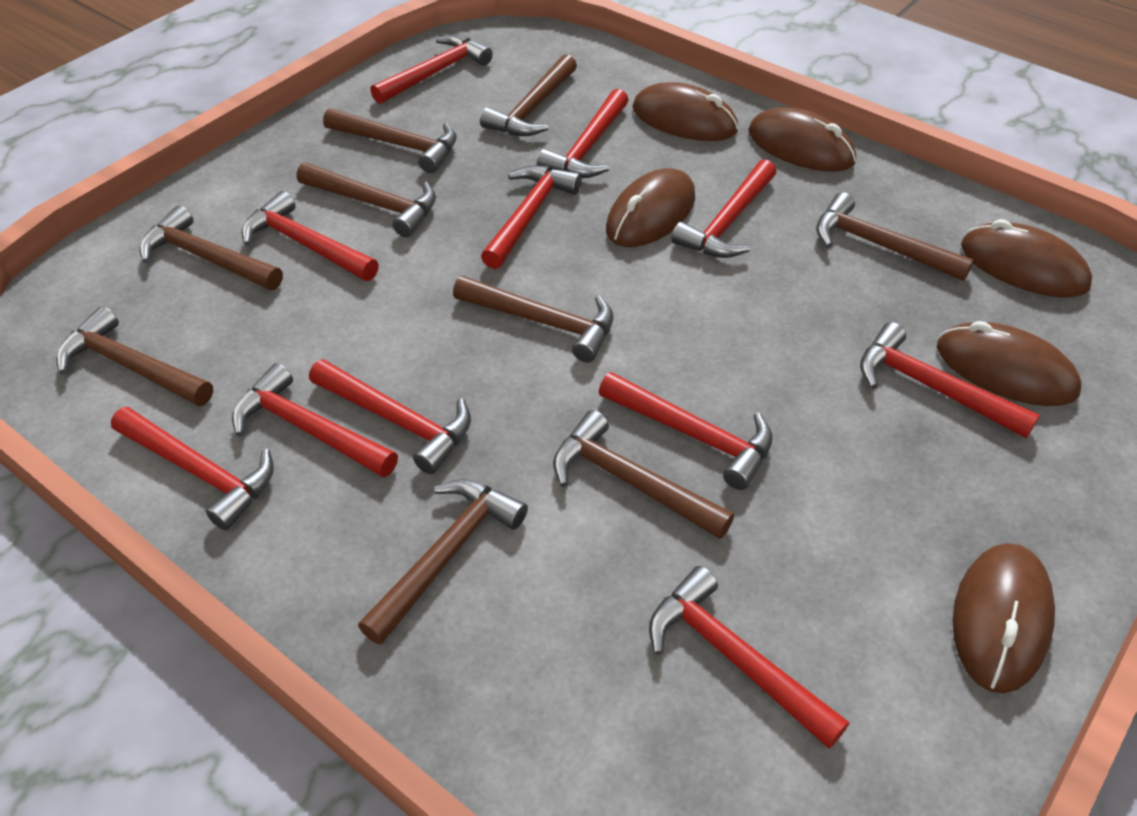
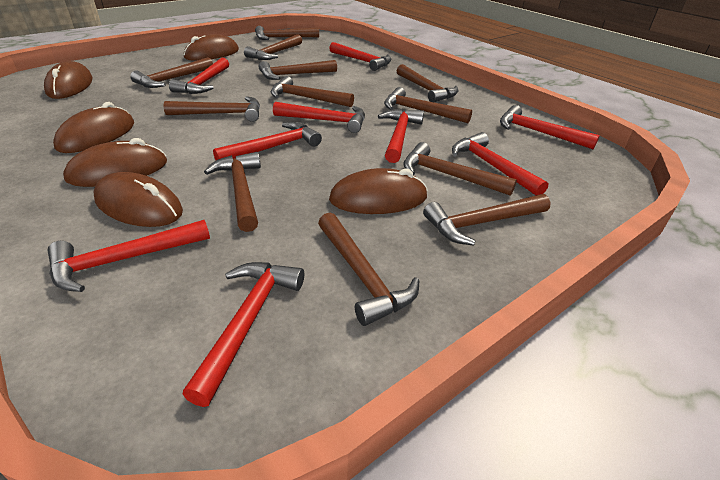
brown hammer: [56,306,213,406] [139,205,283,290] [297,162,436,237] [323,108,457,173] [358,479,528,645] [453,276,613,362] [480,54,577,136] [553,410,734,539] [816,192,974,281] = 9 -> [130,57,213,88] [163,96,260,122] [204,152,261,232] [244,34,302,60] [255,26,319,40] [259,60,337,80] [271,76,354,107] [318,213,419,326] [384,87,472,123] [397,64,458,102] [403,142,517,196] [423,194,551,246] = 12
red hammer: [111,407,274,530] [232,363,398,478] [242,191,379,281] [309,359,471,474] [370,35,493,104] [481,165,582,269] [537,89,629,178] [599,372,773,490] [649,566,849,749] [672,159,776,258] [860,322,1040,438] = 11 -> [48,220,210,292] [169,58,229,94] [183,262,304,407] [213,122,322,160] [273,102,365,133] [329,42,392,71] [378,109,424,163] [452,132,548,195] [500,105,600,149] = 9

